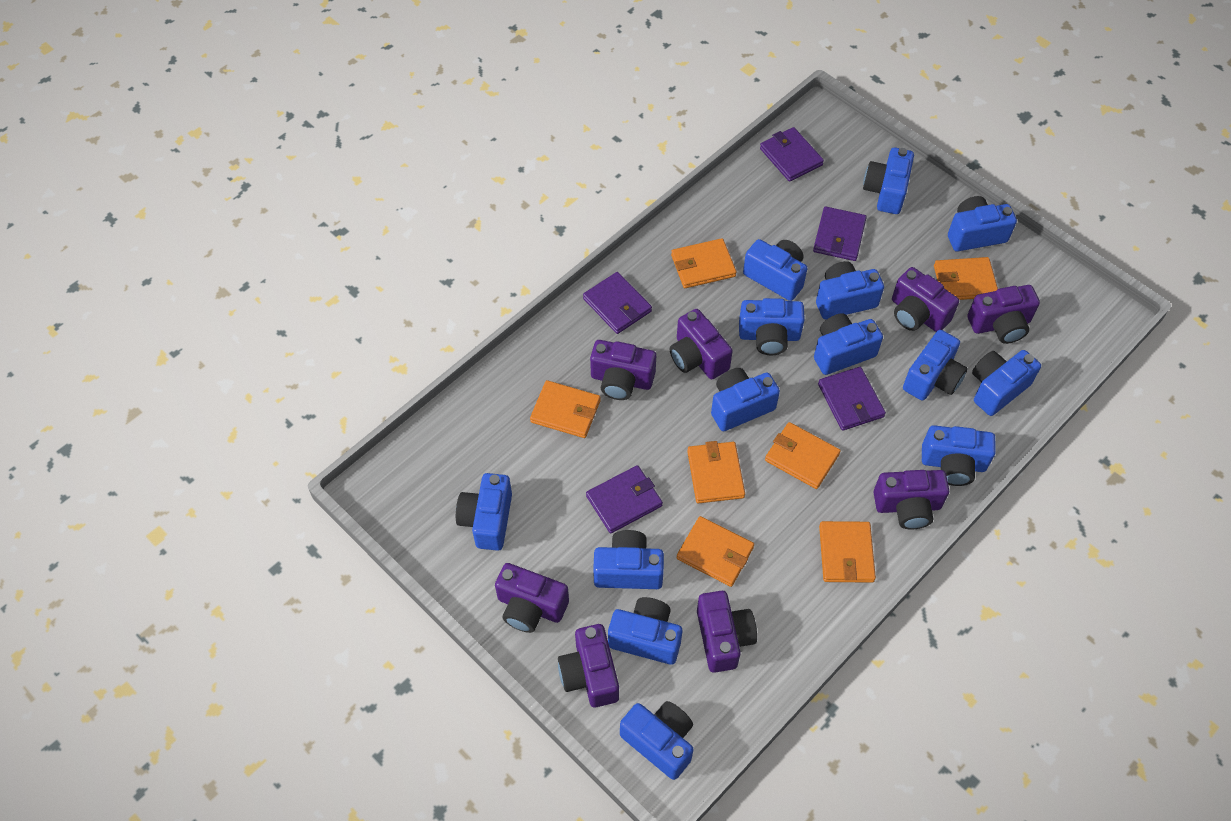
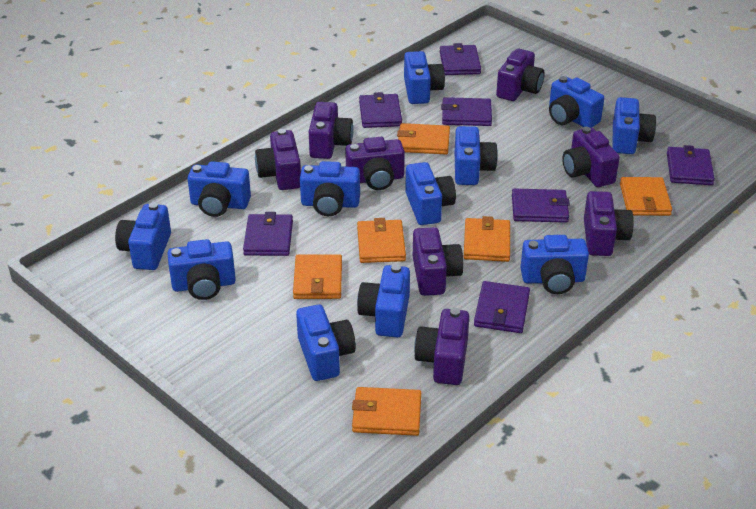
blue camera: [456,473,512,551] [593,530,664,589] [608,597,682,665] [620,701,693,780] [711,368,780,431] [739,298,805,355] [743,239,807,301] [814,313,883,375] [816,261,884,319] [863,147,914,214] [903,330,968,401] [922,425,995,486] [948,196,1017,251] [972,350,1041,416] = 14 -> [115,202,171,270] [167,239,236,300] [188,161,251,217] [296,304,356,381] [300,161,360,216] [357,264,410,337] [404,51,445,104] [405,162,456,225] [455,126,498,185] [520,235,589,294] [549,76,604,127] [613,97,656,154] = 12
orange wallet: [530,380,601,438] [671,238,736,288] [677,516,754,587] [687,441,745,503] [765,422,841,489] [819,521,876,583] [934,257,998,300] = 7 -> [293,254,342,299] [352,387,421,436] [357,218,406,263] [397,123,450,154] [464,216,510,262] [620,177,672,216] = 6
purple wallet: [583,272,652,334] [586,465,663,533] [760,127,824,182] [813,207,867,261] [818,367,886,431] = 5 -> [243,212,293,256] [359,92,402,128] [440,43,481,75] [441,97,492,126] [474,281,530,333] [512,189,570,223] [667,145,715,185] = 7

